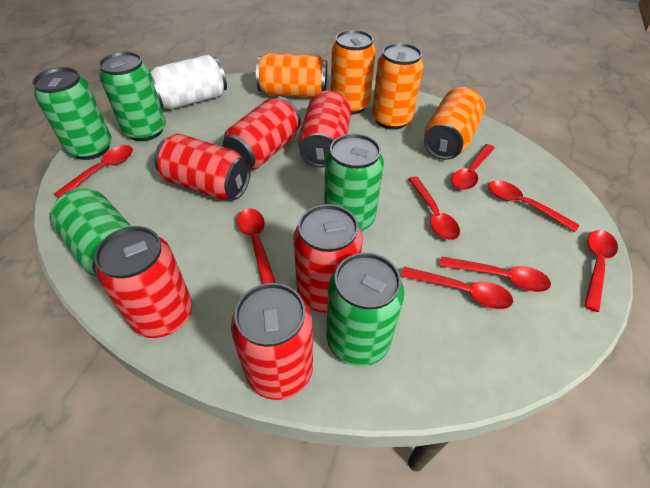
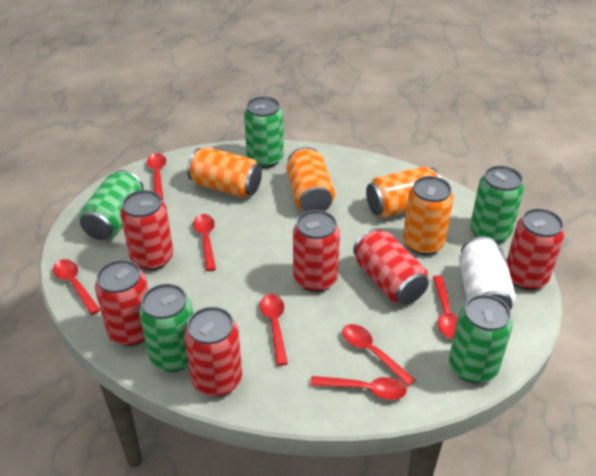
red spoon: [53,145,133,198] [237,208,276,284] [401,267,513,309] [408,176,460,240] [440,256,551,292] [451,144,495,190] [488,180,579,232] [584,230,618,312] = 8 -> [53,259,100,315] [147,153,166,200] [193,214,216,271] [260,294,288,366] [311,376,407,400] [342,324,415,386] [433,276,458,339] = 7

